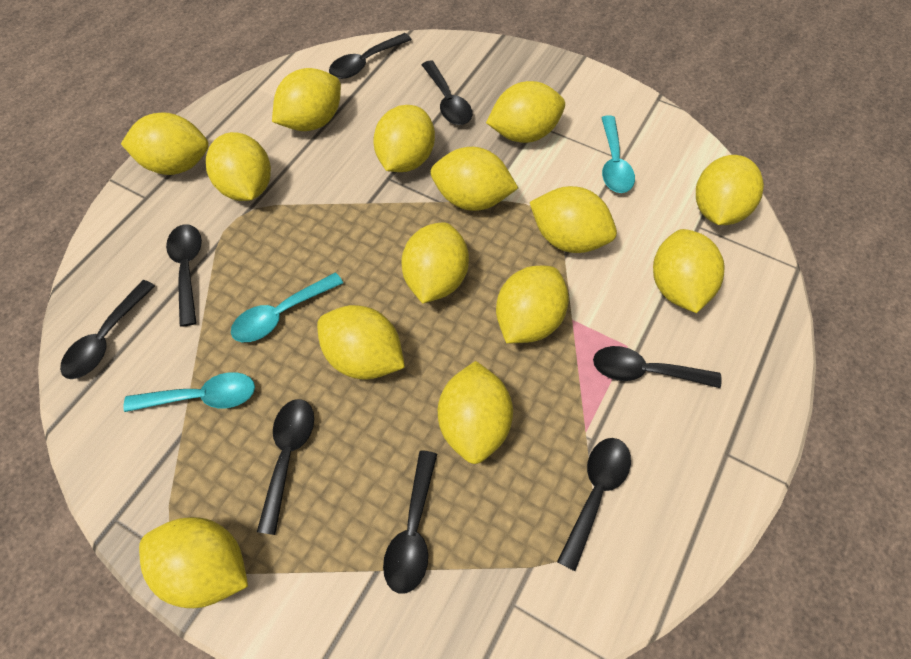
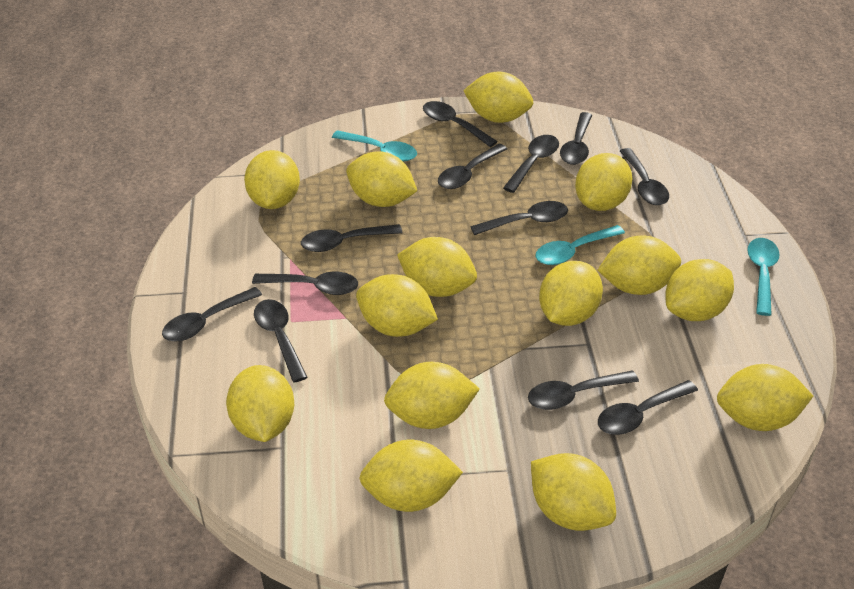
black spoon: [60,280,155,379] [166,224,202,327] [257,399,314,535] [329,33,412,79] [383,450,437,594] [422,61,472,125] [557,438,631,571] [593,346,722,388] = 8 -> [162,287,262,341] [252,271,358,295] [254,299,308,383] [301,224,402,252] [423,101,498,147] [438,144,507,189] [470,201,568,235] [503,135,559,193] [528,370,639,410] [560,112,592,165] [598,380,698,435] [620,148,669,205] = 12

